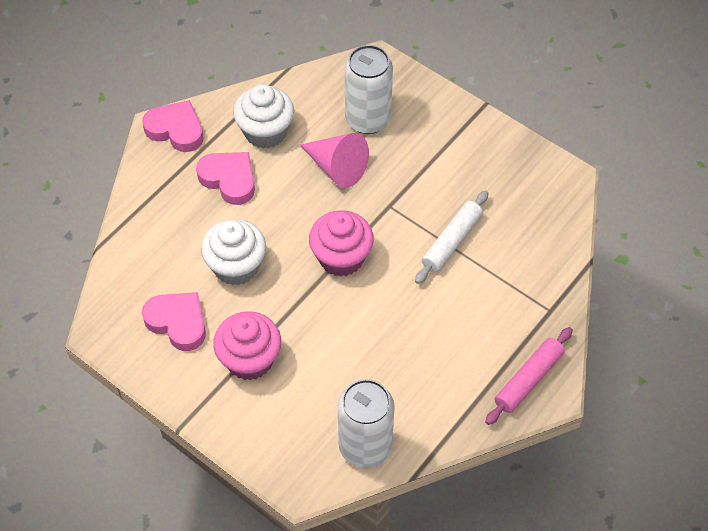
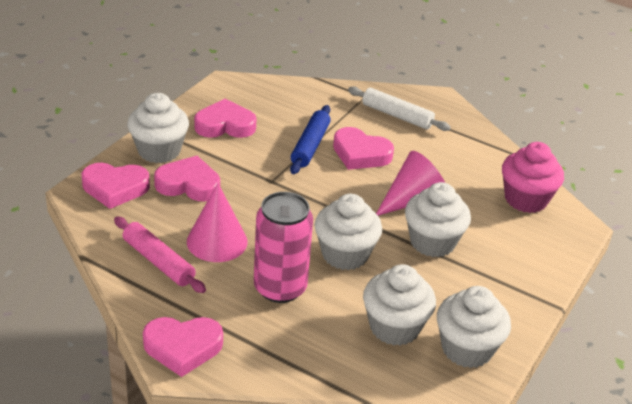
blue rolling pin: none = 0 -> [290,105,331,174] = 1
pink can: none = 0 -> [254,192,313,303] = 1
pink cone: [300,133,369,188] = 1 -> [187,183,247,262] [376,151,445,216] = 2
pink cupcake: [213,311,281,380] [309,210,374,277] = 2 -> [502,142,564,213] = 1
pink heart: [142,100,204,152] [142,292,206,351] [196,152,255,205] = 3 -> [82,163,150,209] [143,317,223,377] [154,156,220,201] [194,99,256,138] [333,127,394,170] = 5
white can: [338,379,395,468] [345,45,393,134] = 2 -> none = 0
white cupcake: [201,219,266,285] [233,84,294,148] = 2 -> [127,93,189,163] [315,194,382,270] [363,264,436,346] [405,182,471,257] [437,286,511,368] = 5

